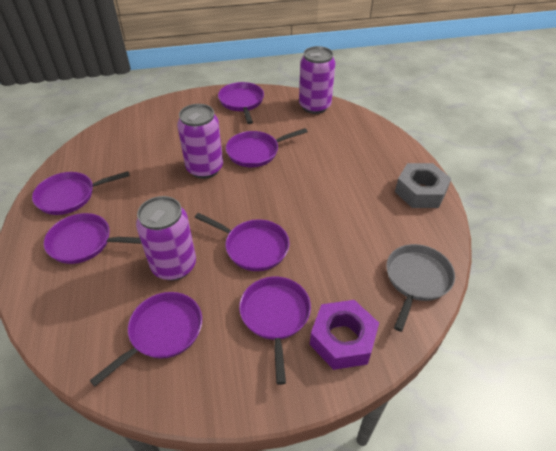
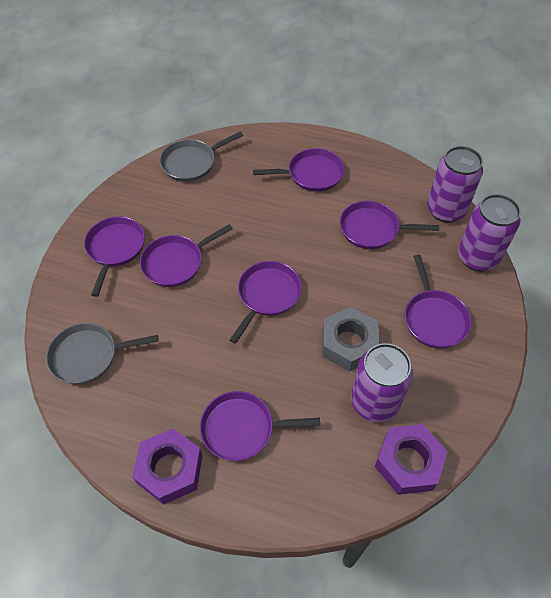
grey pan: [386,244,455,332] = 1 -> [46,323,159,384] [160,131,243,182] = 2
purple nut: [310,300,379,370] = 1 -> [132,428,202,505] [375,424,448,495] = 2

